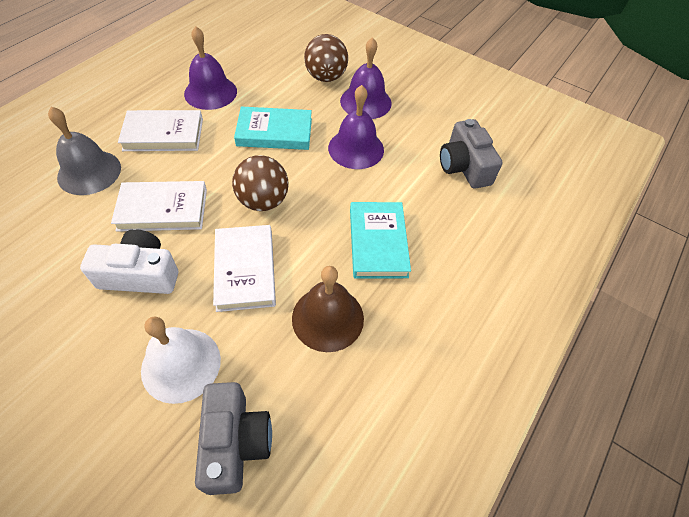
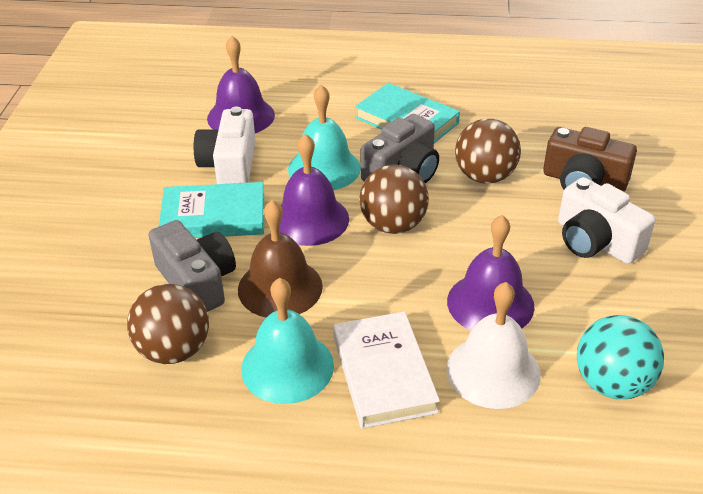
brown ball: [232,155,289,211] [304,34,348,82] = 2 -> [127,284,209,364] [360,164,429,234] [455,119,521,184] = 3
brown camera: none = 0 -> [543,127,637,192] = 1
grey bell: [48,107,121,195] = 1 -> none = 0
turquoise ball: none = 0 -> [577,315,664,399] = 1
turquoise bell: none = 0 -> [241,278,334,404] [288,85,361,190] = 2
white book: [111,181,207,232] [118,110,203,151] [213,225,276,312] = 3 -> [333,311,440,429] = 1
white camera: [80,229,178,294] = 1 -> [194,107,256,184] [558,177,656,264] = 2

